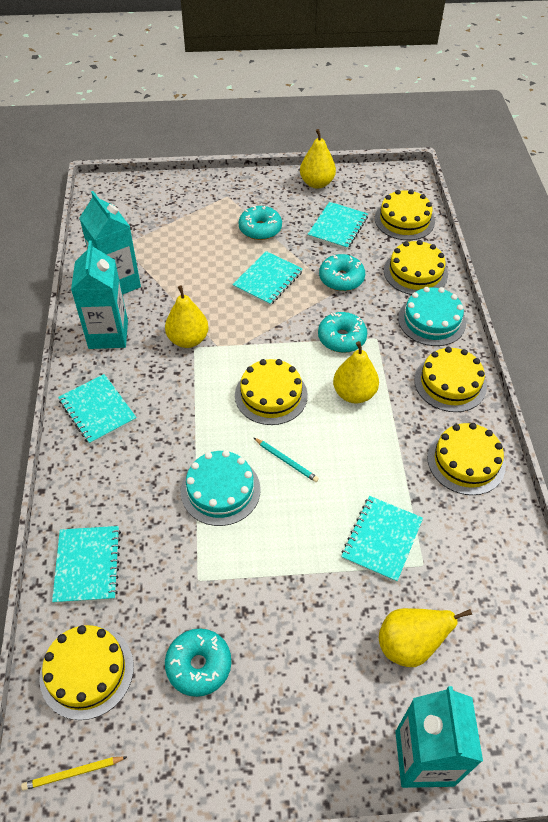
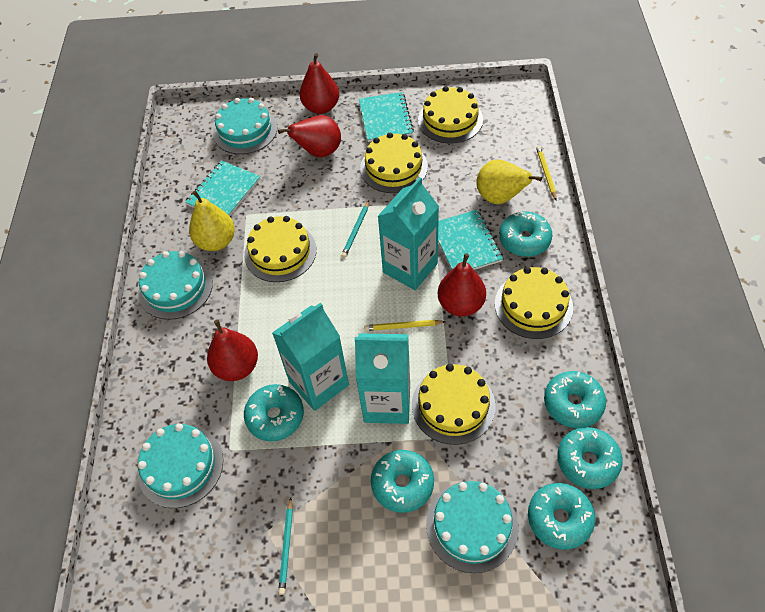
red pear: none = 0 -> [207,320,258,381] [278,115,341,158] [300,53,339,114] [438,253,486,316] = 4
turquoise cake: [181,450,260,526] [398,287,466,346] = 2 -> [137,423,223,508] [138,251,213,320] [213,98,277,154] [426,481,518,573] = 4
turquoise donut: [165,629,231,697] [238,205,282,240] [318,312,367,353] [319,254,365,291] = 4 -> [244,384,304,441] [371,450,434,513] [499,211,552,257] [528,483,595,550] [544,371,606,428] [557,427,623,489] = 6
turquoise notebook: [52,526,121,604] [58,374,137,445] [232,251,303,306] [308,202,368,249] [341,496,423,582] = 5 -> [185,161,260,216] [359,92,414,142] [438,210,503,270] = 3
turquoise pencil: [254,438,319,482] = 1 -> [278,498,293,595] [341,201,369,258] = 2
yellow cake: [39,625,134,720] [235,359,308,425] [375,189,435,240] [384,240,448,295] [414,347,487,412] [427,423,506,495] = 6 -> [244,216,317,282] [360,133,428,193] [412,364,496,445] [418,86,483,144] [495,267,573,339] = 5
yellow pear: [165,285,209,348] [300,129,336,189] [333,341,379,404] [379,608,472,667] = 4 -> [189,190,235,251] [476,160,542,204] = 2
yellow pencil: [21,756,127,791] = 1 -> [364,320,446,331] [536,146,557,200] = 2

